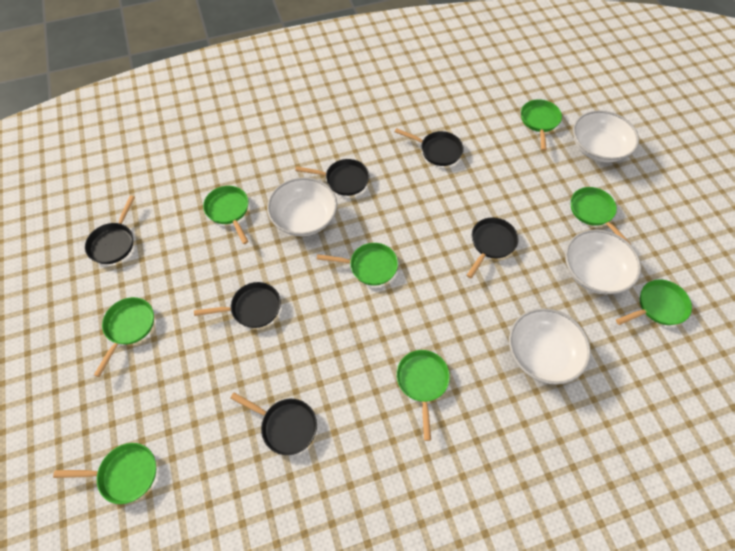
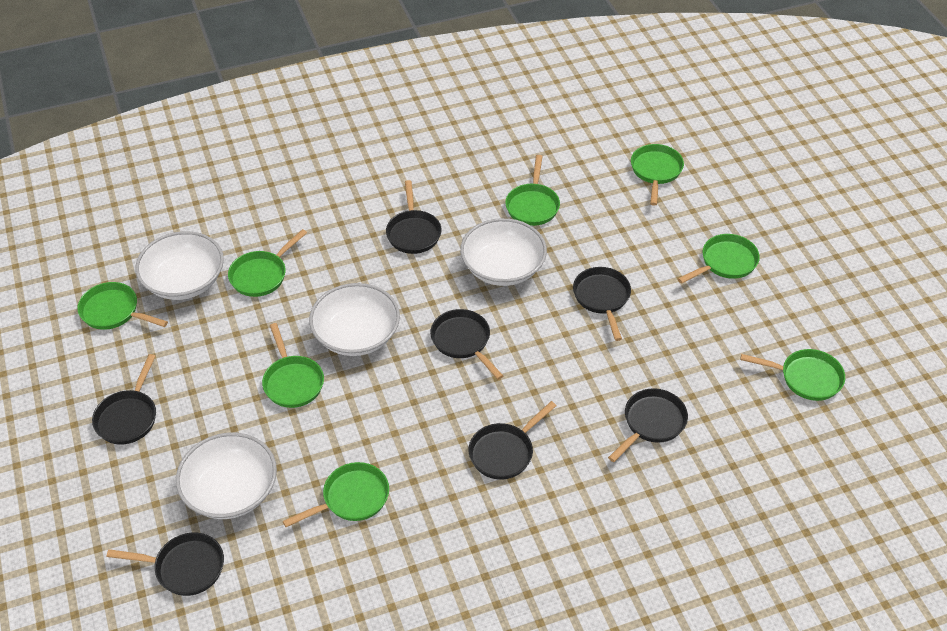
black pan: [85,195,135,264] [194,282,281,328] [230,393,317,455] [295,159,369,196] [395,128,464,166] [466,217,518,278] = 6 -> [92,354,156,445] [106,532,224,596] [386,180,442,254] [430,309,503,380] [469,401,556,480] [573,267,631,341] [608,388,688,462] = 7

